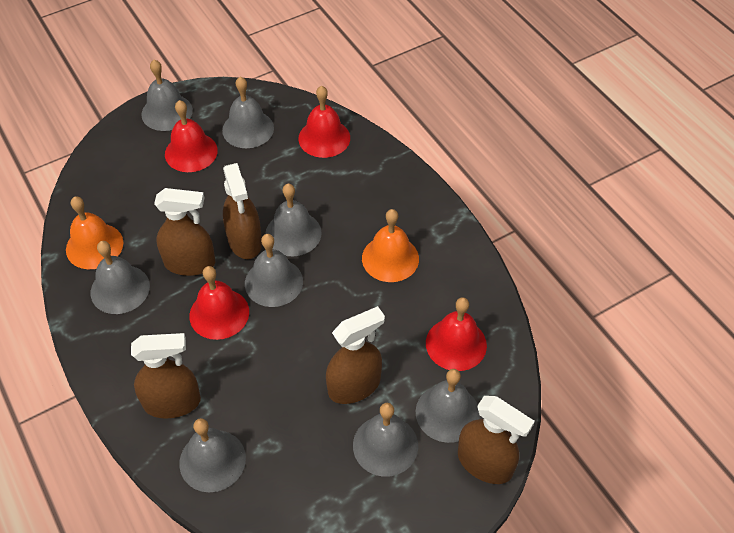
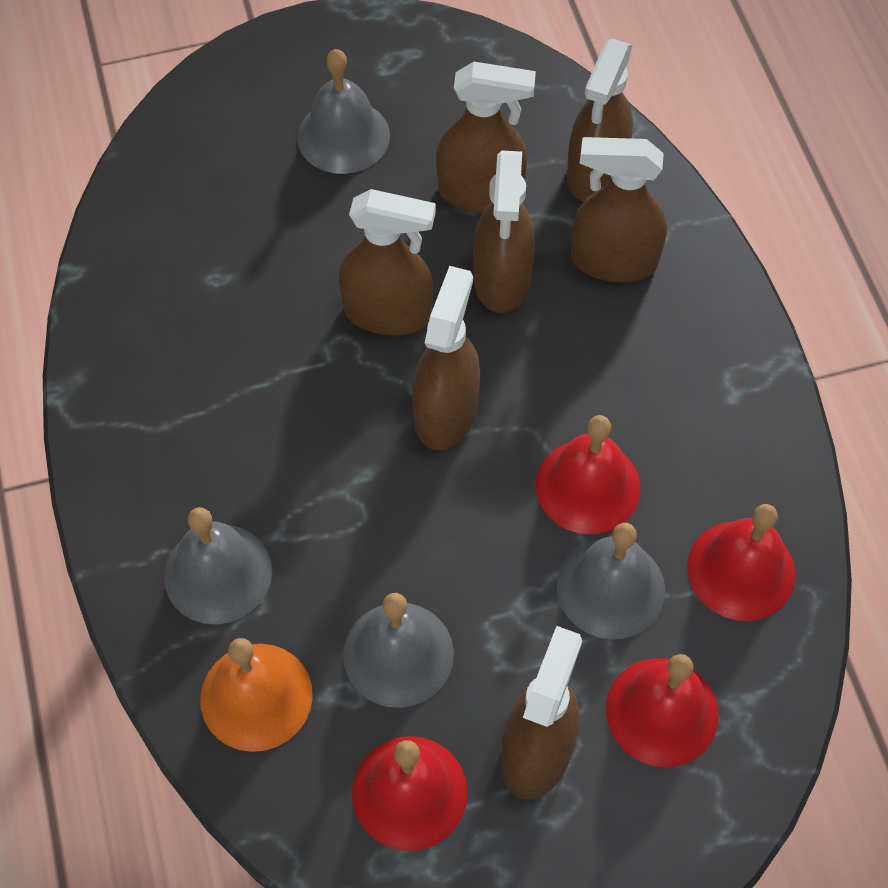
brown spray bottle: [131,333,201,419] [154,188,215,276] [223,163,262,259] [326,306,385,404] [458,396,535,484] = 5 -> [339,189,436,335] [412,266,480,450] [436,62,536,212] [473,150,535,313] [501,626,582,800] [567,39,633,201] [571,137,667,282] = 7
grey bell: [91,241,150,314] [141,60,193,131] [179,418,246,492] [222,77,274,148] [245,234,303,307] [265,184,322,256] [353,403,418,477] [416,369,480,443] = 8 -> [164,507,272,624] [297,49,390,174] [343,593,454,708] [557,523,665,639] = 4
orange bell: [66,196,123,269] [362,209,419,282] = 2 -> [200,638,313,752] = 1

